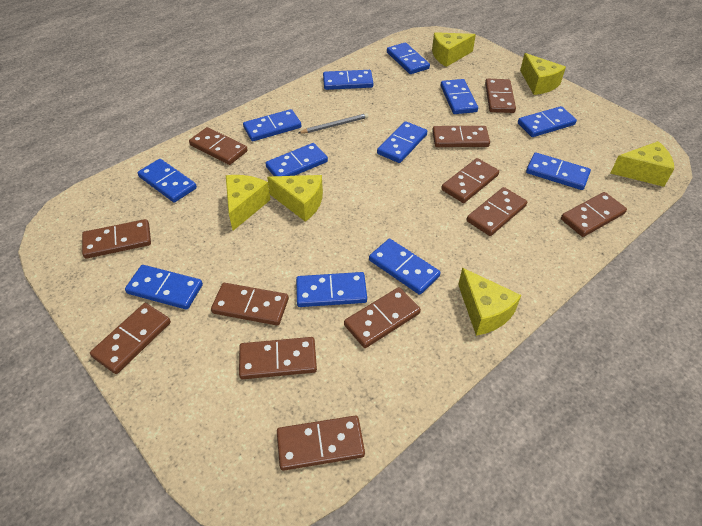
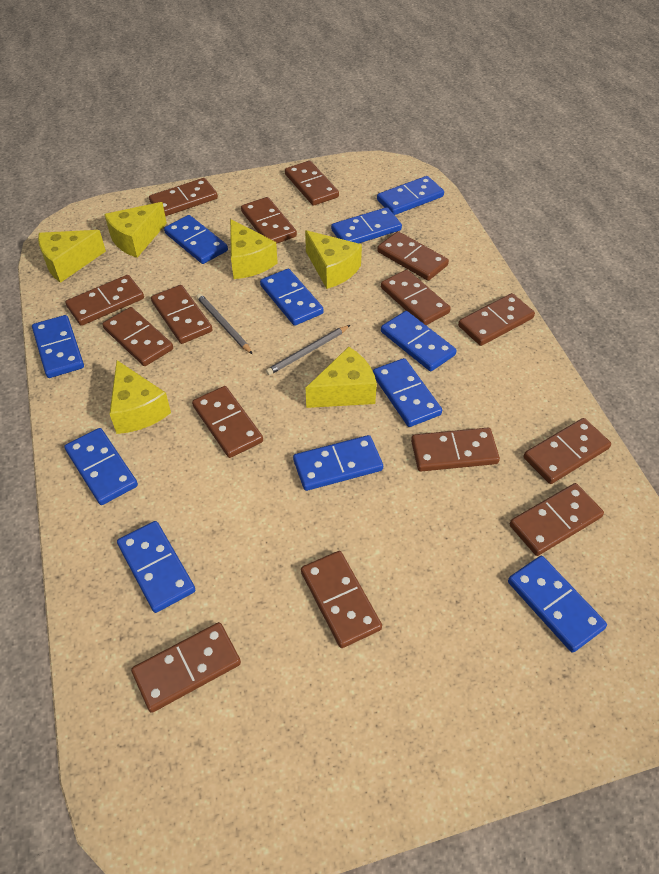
blue domino: [125,265,203,310] [138,159,197,203] [243,109,301,141] [265,143,328,176] [296,272,367,307] [323,70,373,90] [369,239,440,295] [377,121,427,163] [387,42,430,74] [441,79,478,114] [518,106,577,137] [526,152,591,190] = 12 -> [32,315,84,378] [64,428,138,505] [117,521,195,613] [164,215,228,264] [260,269,324,326] [293,435,383,491] [331,207,402,243] [373,358,442,427] [377,176,444,215] [381,311,457,371] [508,556,607,653] = 11
brown domino: [82,219,151,259] [90,303,171,374] [189,127,248,165] [211,283,289,326] [239,337,317,379] [277,416,365,471] [344,287,421,348] [432,126,490,147] [441,158,499,203] [466,187,527,236] [485,79,516,113] [561,192,627,237] = 12 -> [65,275,144,326] [102,307,173,366] [131,622,241,713] [149,178,218,216] [151,285,212,344] [192,386,263,458] [241,197,297,244] [285,161,339,206] [301,551,382,648] [377,231,449,281] [381,269,451,325] [411,428,500,471] [458,293,535,346] [510,483,604,556] [524,418,611,484] = 15
grey pencil: [299,113,368,134] = 1 -> [197,293,252,354] [266,325,350,375] = 2

